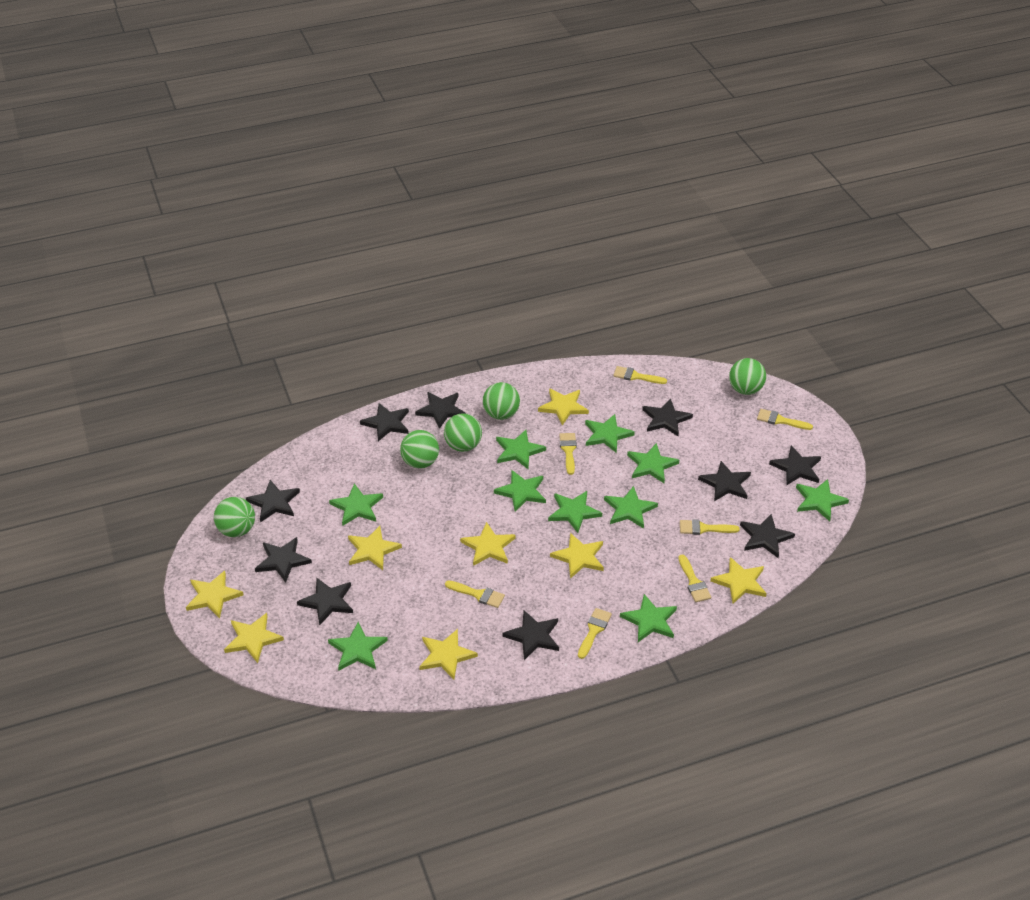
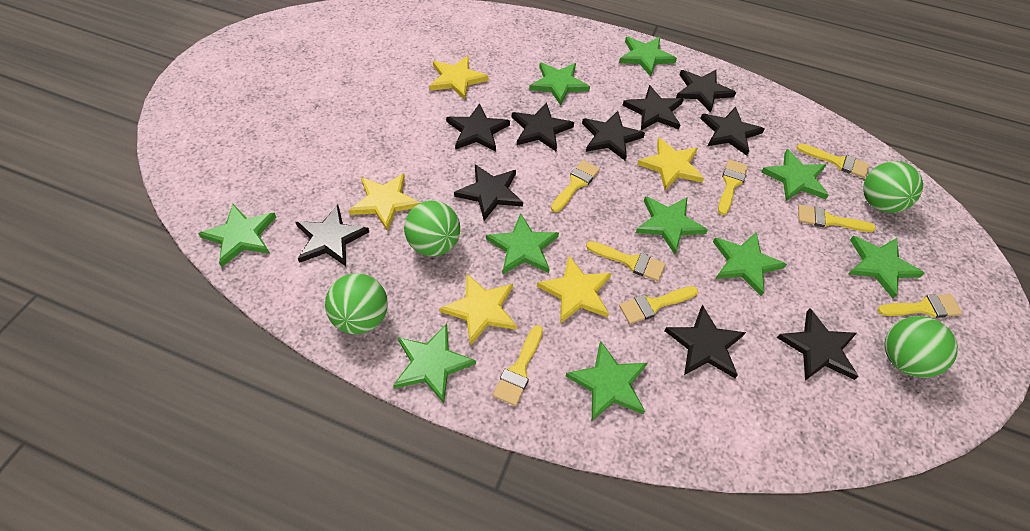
green ball: [214,497,255,537] [400,430,439,469] [444,413,482,452] [483,382,520,420] [729,358,766,395] = 5 -> [325,273,388,334] [404,201,460,256] [863,161,923,213] [885,316,958,378] = 4
yellow brush: [445,580,505,608] [559,433,577,475] [578,608,612,659] [613,366,667,384] [679,554,711,602] [680,519,739,535] [757,409,813,430] = 7 -> [493,325,543,406] [551,160,600,212] [586,241,665,281] [619,286,698,324] [718,159,748,215] [797,144,869,178] [798,205,876,232] [878,294,962,318] = 8
yellow star: [186,571,244,618] [224,613,284,663] [348,526,402,570] [419,629,478,680] [460,522,516,566] [538,388,589,425] [550,533,604,579] [710,557,767,604] = 8 -> [348,173,421,231] [429,56,489,100] [439,274,517,346] [537,256,611,324] [637,138,704,190] = 5

